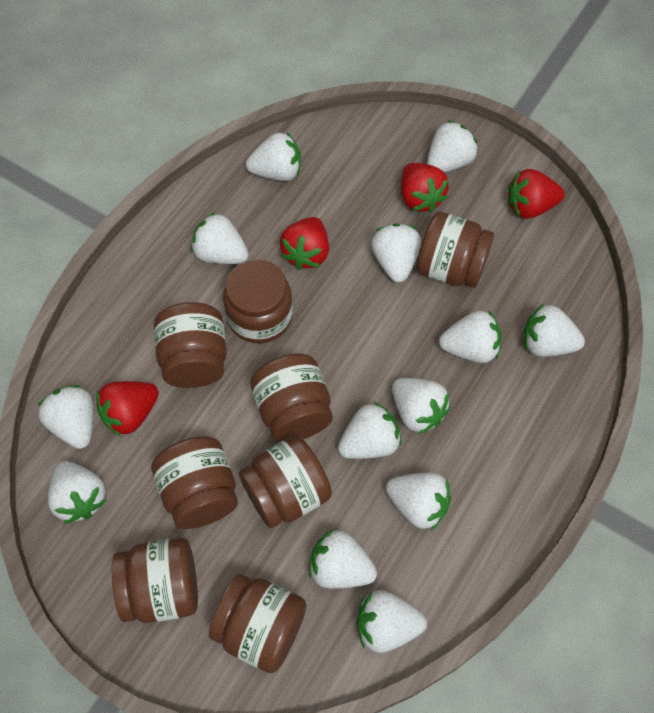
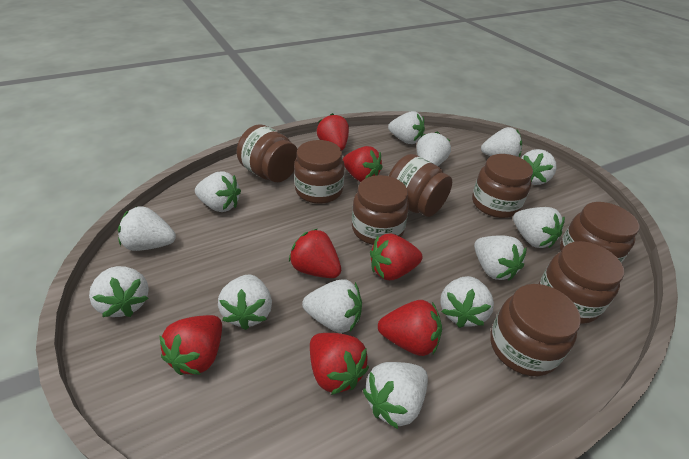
red strawberry: [96,381,159,436] [280,217,329,270] [401,163,449,213] [508,169,565,219] = 4 -> [159,315,222,375] [289,229,341,278] [310,333,369,395] [317,113,349,151] [343,146,383,182] [370,234,423,280] [378,300,442,356] = 7

